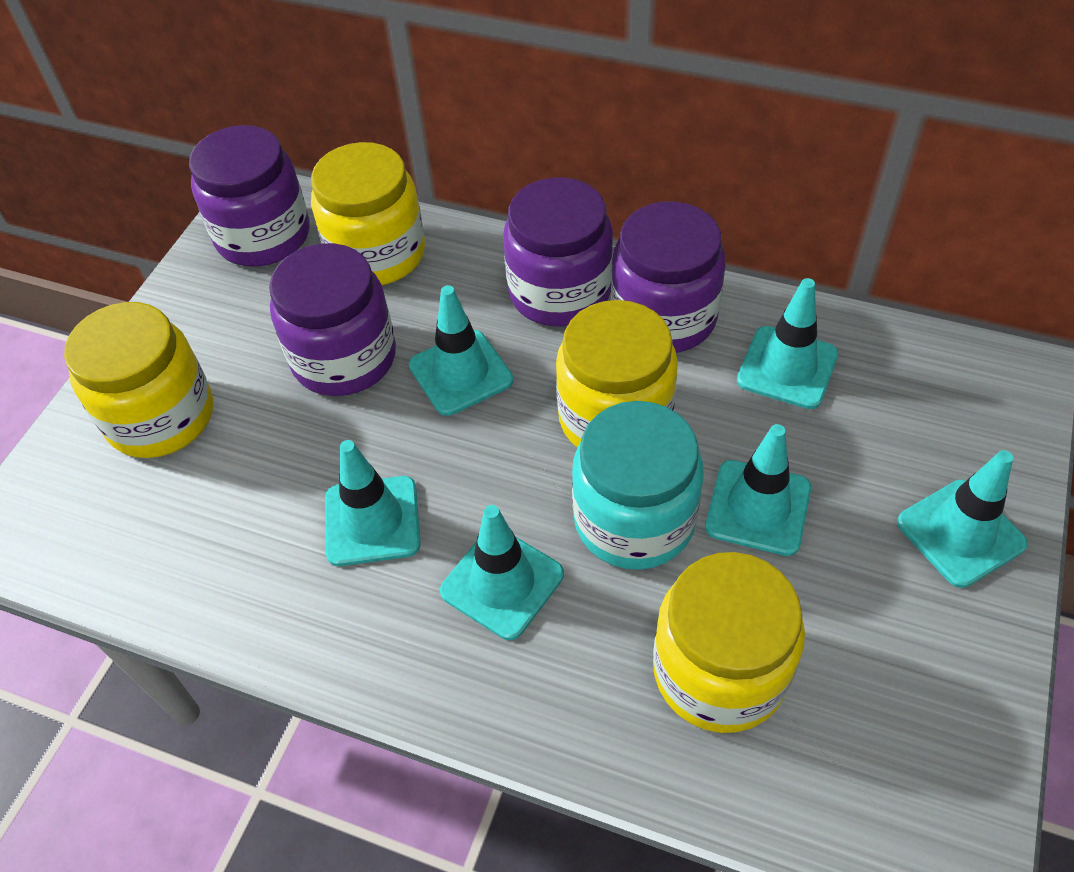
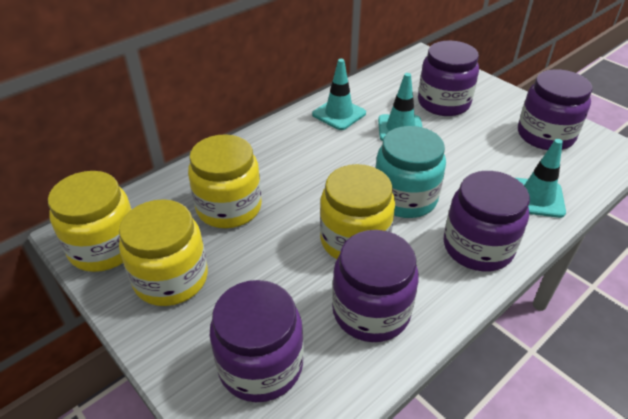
purple jar: [189,125,310,267] [269,243,396,396] [503,177,613,326] [611,201,726,353] = 4 -> [210,280,304,402] [332,230,419,342] [418,41,479,116] [444,171,530,272] [518,69,592,150] = 5
turquoise traffic cone: [325,440,421,566] [409,285,514,416] [440,505,564,640] [705,424,811,556] [737,278,838,409] [897,450,1028,588] = 6 -> [312,59,366,130] [378,73,422,141] [516,139,566,218] = 3

